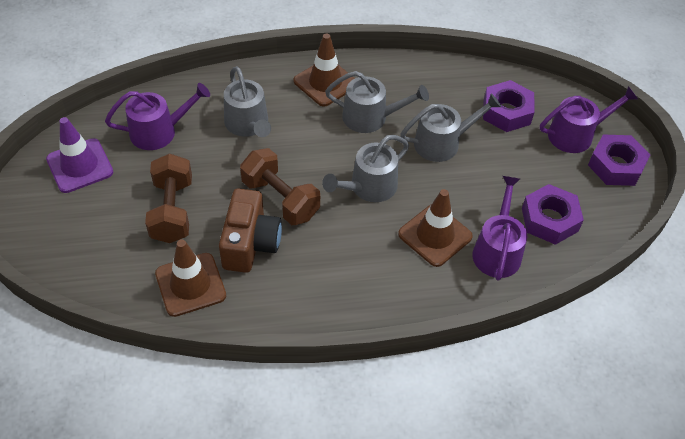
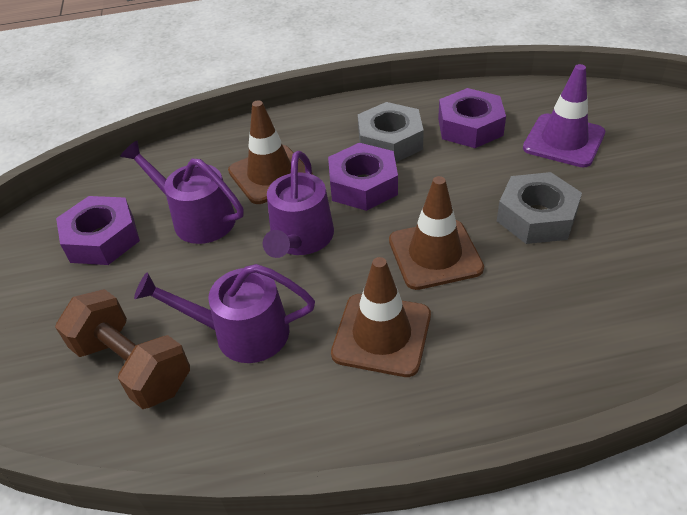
brown camera: [219,188,282,273] = 1 -> none = 0
brown dumbbell: [145,153,192,243] [240,148,320,225] = 2 -> [55,289,190,409] = 1
grey nut: none = 0 -> [358,102,424,162] [497,172,582,244] = 2
grey watering can: [224,66,271,137] [322,135,409,202] [325,71,429,133] [400,93,501,162] = 4 -> none = 0

